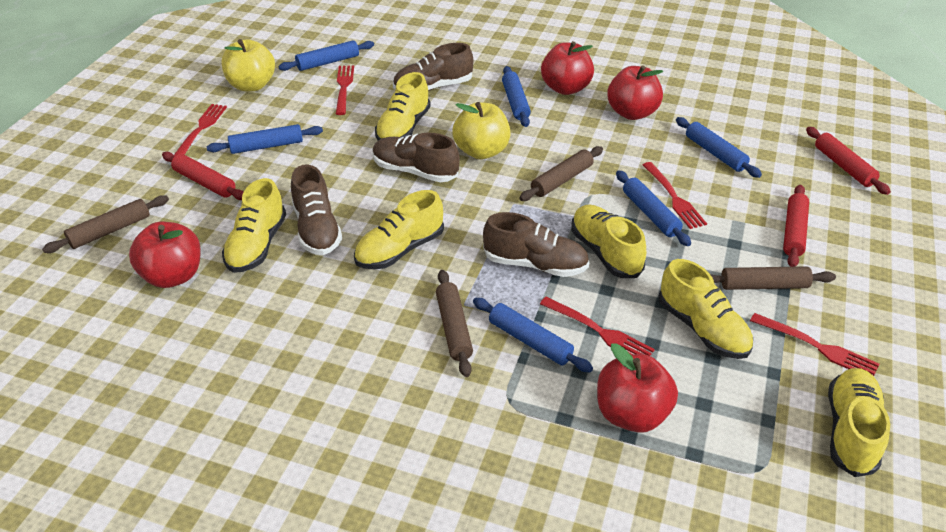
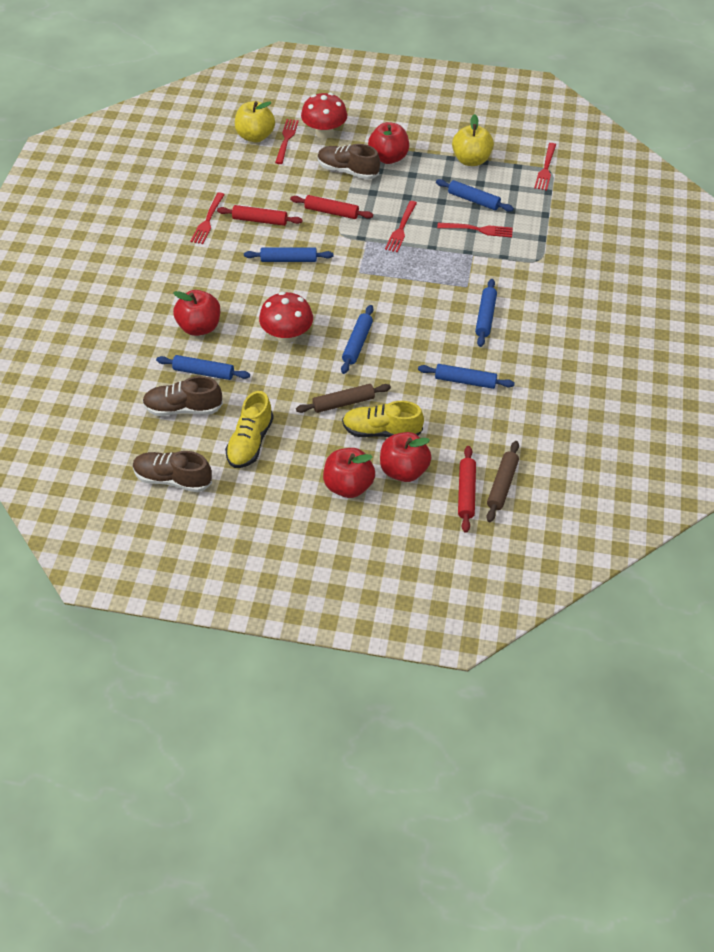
brown rolling pin: [42,195,169,253] [436,270,473,377] [519,146,603,201] [710,266,836,290] = 4 -> [296,384,391,413] [487,441,519,522] = 2
brown shoe: [291,164,342,255] [372,133,460,182] [393,43,473,91] [483,212,589,277] = 4 -> [133,451,212,492] [143,376,223,416] [318,144,380,180] = 3
red mushroom: none = 0 -> [259,292,313,343] [301,93,347,139] = 2
yellow shoe: [222,178,286,273] [354,190,444,270] [375,72,431,140] [571,205,646,278] [658,259,753,359] [828,368,890,477] = 6 -> [225,391,274,468] [342,401,424,437] = 2

